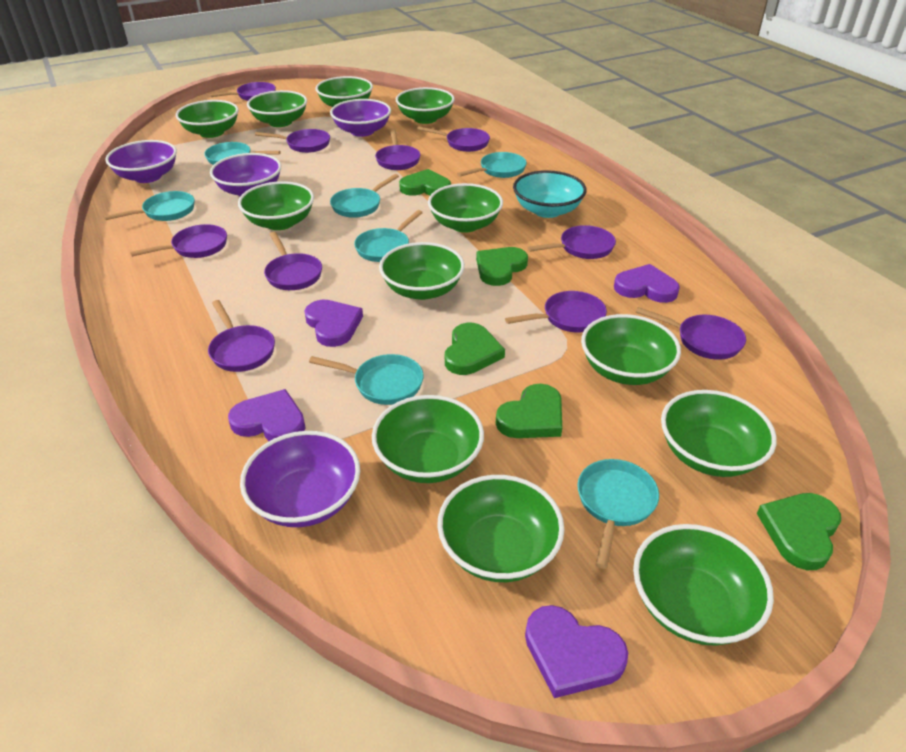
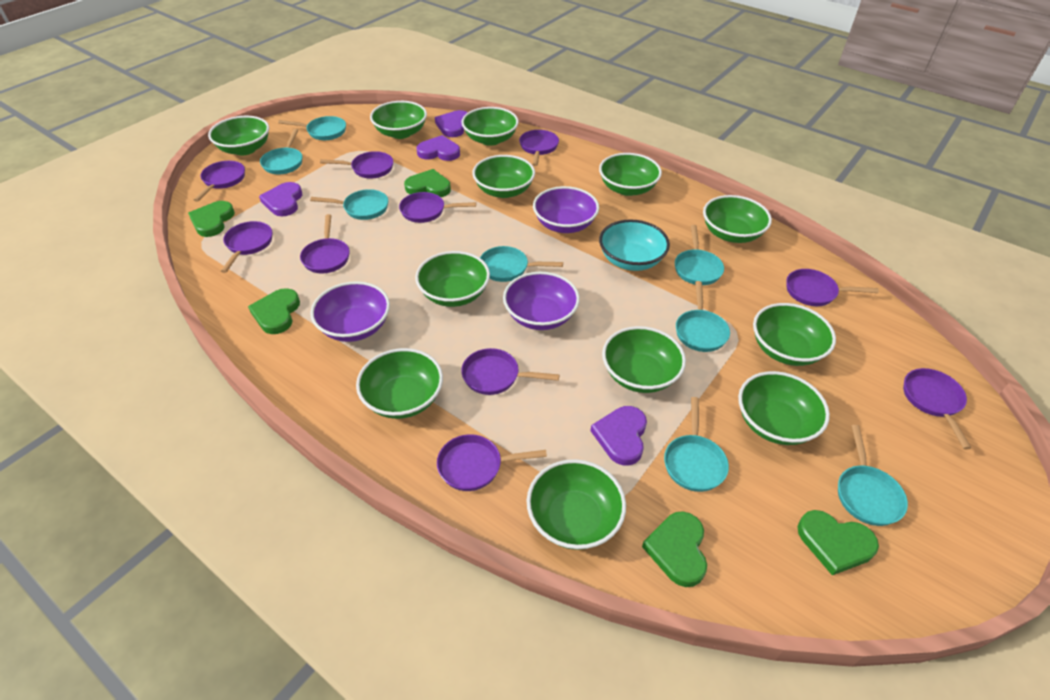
purple bowl: [105,140,177,183] [210,153,281,196] [240,431,360,527] [330,99,391,137] = 4 -> [310,281,390,342] [503,272,580,330] [533,186,599,233] = 3
turquoise pan: [104,191,195,221] [204,142,281,165] [309,354,424,405] [330,174,399,218] [354,210,423,262] [457,152,527,178] [577,459,659,569] = 7 -> [260,129,303,174] [278,116,346,140] [310,189,388,220] [480,246,563,282] [664,397,729,492] [675,225,724,285] [676,281,730,352] [838,425,908,526] = 8

